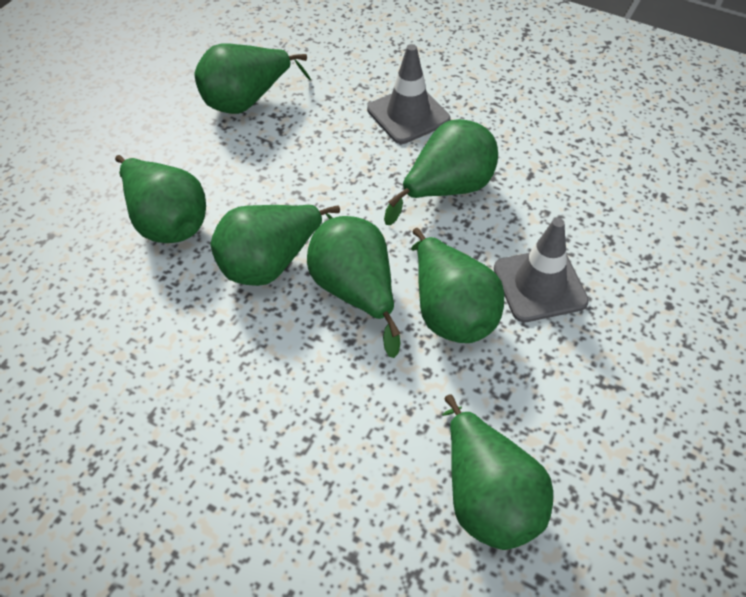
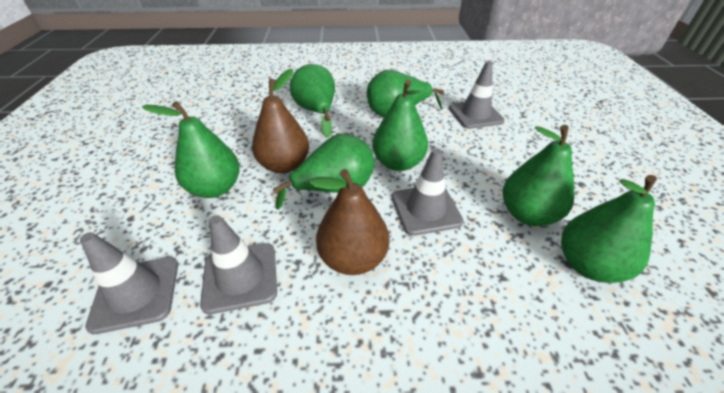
brown pear: none = 0 -> [252,69,309,173] [309,169,389,275] = 2
grey traffic cone: [367,44,451,144] [494,218,589,322] = 2 -> [80,232,178,334] [200,215,277,314] [392,148,464,236] [449,61,505,129] = 4

